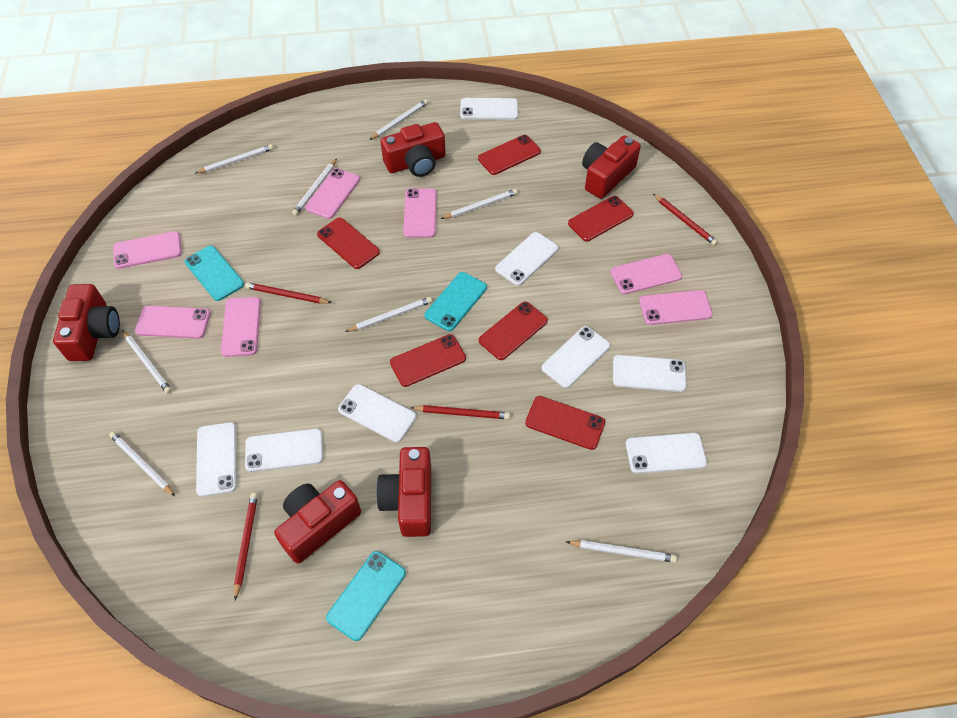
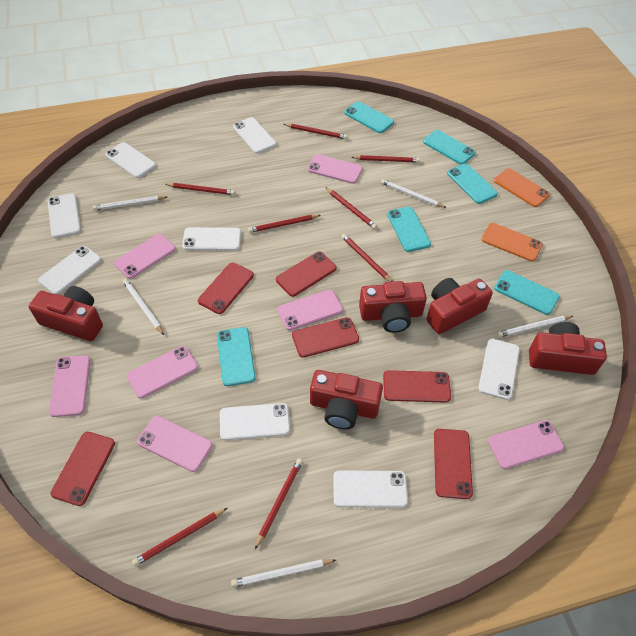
orange phone: none = 0 -> [481,223,543,262] [494,168,550,207] = 2
red pencil: [234,493,258,600] [245,282,332,304] [410,405,510,419] [653,194,718,246] = 4 -> [132,508,227,566] [165,183,235,195] [248,215,321,233] [255,458,303,549] [284,124,347,139] [325,187,377,229] [341,234,393,282] [351,155,420,163] = 8
turquoise phone: [185,246,244,301] [326,551,406,641] [424,272,487,331] = 3 -> [217,327,256,386] [344,101,394,133] [387,207,431,252] [423,130,476,165] [447,163,498,204] [494,270,560,315] = 6
white pencil: [109,431,175,496] [122,330,172,394] [195,144,274,173] [292,159,337,216] [345,297,432,332] [369,99,428,140] [441,189,518,219] [566,540,677,563] = 8 -> [93,196,167,211] [123,279,164,335] [231,559,336,587] [381,179,446,208] [497,316,573,337] = 5

